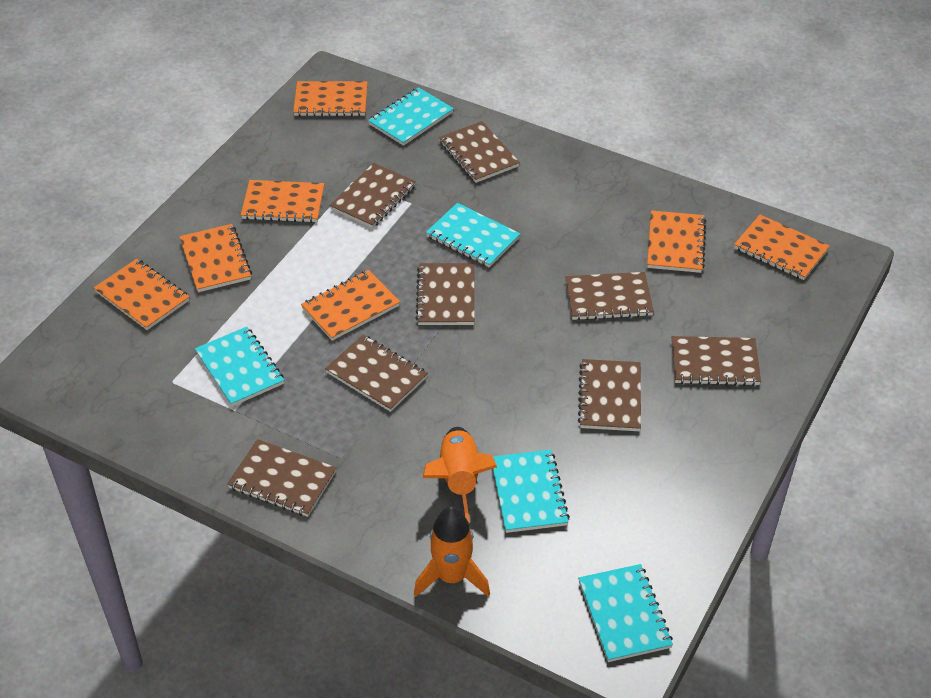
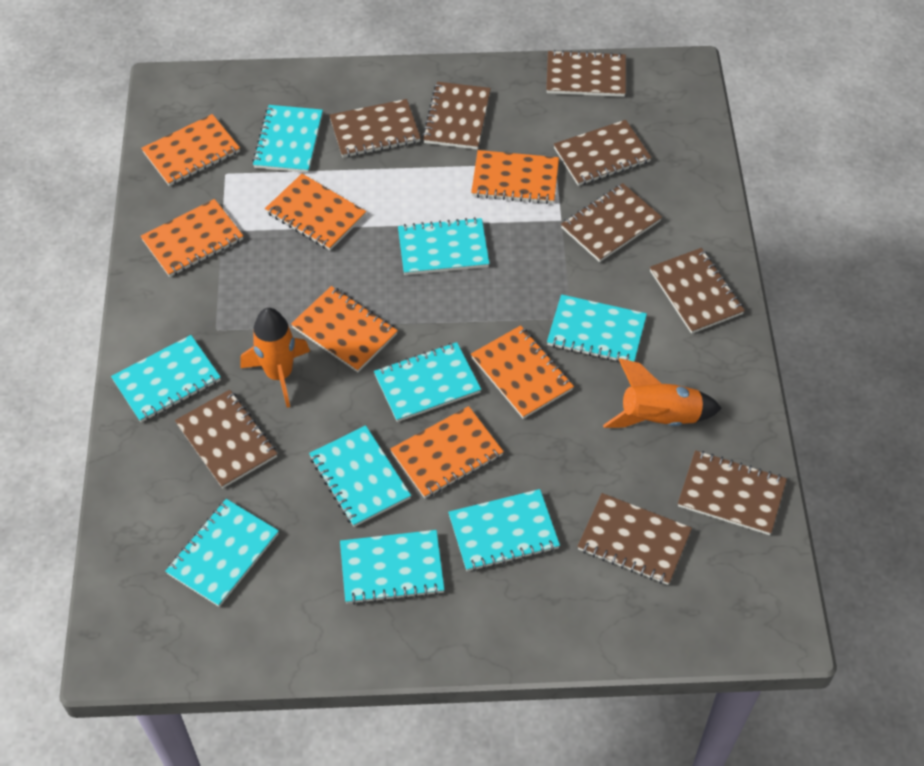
brown notebook: [227,439,337,517] [325,335,428,412] [329,163,416,228] [416,263,475,325] [439,121,520,183] [565,272,654,320] [578,359,641,431] [672,336,761,386] = 8 -> [175,390,277,488] [329,99,421,158] [422,82,491,150] [546,50,626,97] [554,120,652,186] [561,183,662,262] [577,493,692,585] [650,248,745,334] [678,450,787,535] = 9
turquoise notebook: [195,327,284,406] [368,87,454,146] [426,203,520,268] [493,450,570,533] [578,564,673,662] = 5 -> [111,335,221,422] [165,499,279,607] [252,105,323,173] [309,425,411,527] [340,530,445,605] [374,342,481,422] [398,217,490,275] [448,489,560,572] [547,294,647,362] = 9

